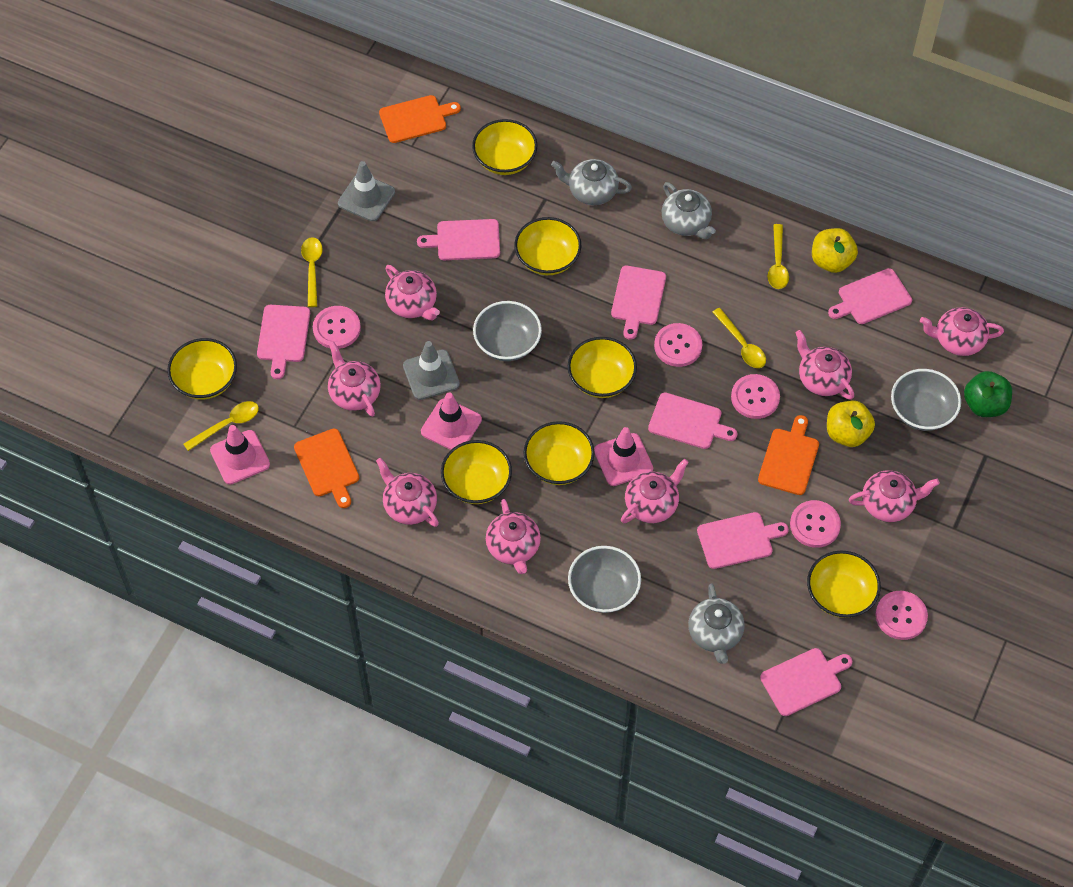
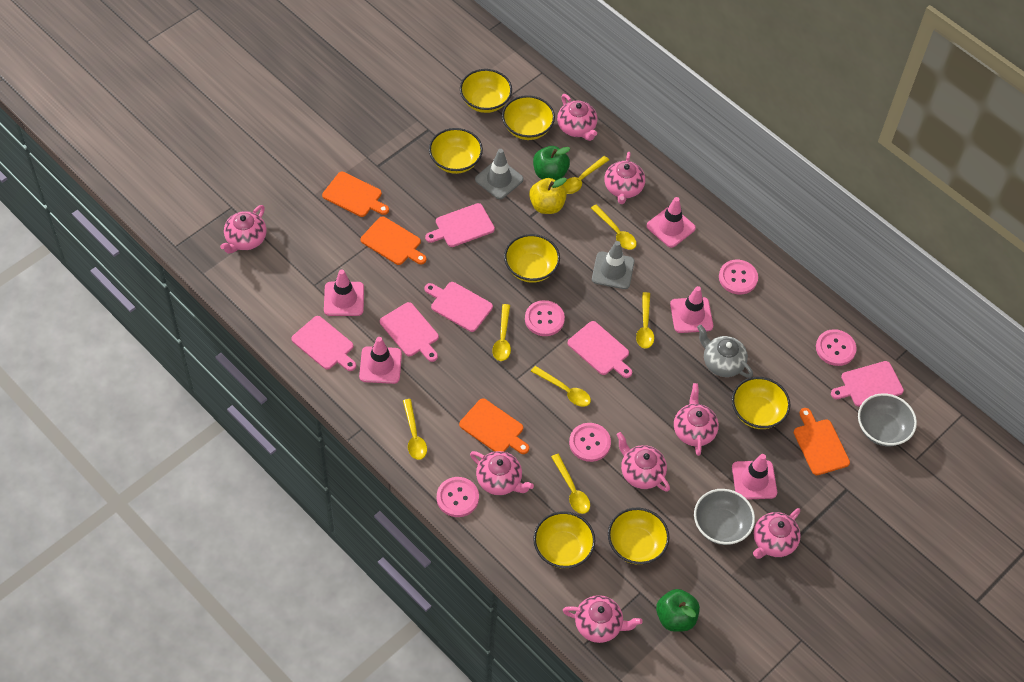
green apple: [964,371,1012,417] = 1 -> [533,146,570,180] [656,589,700,632] = 2
grey bowl: [473,301,542,361] [568,546,641,613] [891,369,961,431] = 3 -> [694,489,755,545] [858,393,917,446] = 2
grey teapot: [551,159,632,205] [662,182,716,239] [688,583,745,664] = 3 -> [697,325,753,378] = 1
orange cutting board: [294,429,359,508] [379,95,461,143] [758,415,819,495] = 3 -> [322,172,389,217] [360,216,427,265] [459,398,529,454] [794,408,850,475] = 4
pink cutting board: [257,305,310,379] [417,219,500,260] [611,266,666,340] [648,392,737,449] [697,512,789,569] [760,648,852,716] [828,268,912,324] = 7 -> [291,316,356,371] [380,302,439,362] [425,203,495,247] [425,282,493,332] [567,321,632,378] [831,361,904,407] = 6
pink traffic cone: [210,425,270,485] [421,393,482,450] [594,427,653,486] = 3 -> [324,270,364,316] [359,337,402,384] [646,197,696,248] [670,286,713,333] [732,454,777,500] = 5
yellow apple: [812,228,858,273] [827,400,875,447] = 2 -> [529,178,567,214] = 1
yellow spoon: [184,401,259,451] [301,237,323,307] [713,308,766,368] [768,224,789,289] = 4 -> [403,399,427,460] [492,304,511,361] [531,366,591,407] [551,454,590,514] [563,156,609,194] [591,204,637,250] [636,292,654,349] = 7

